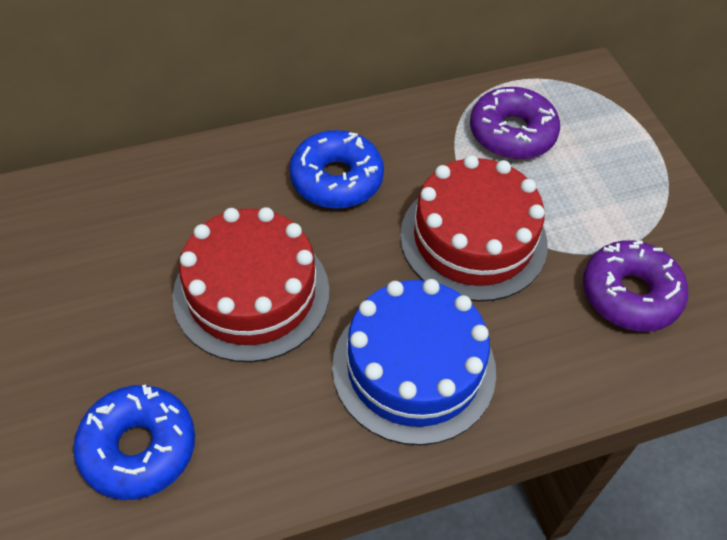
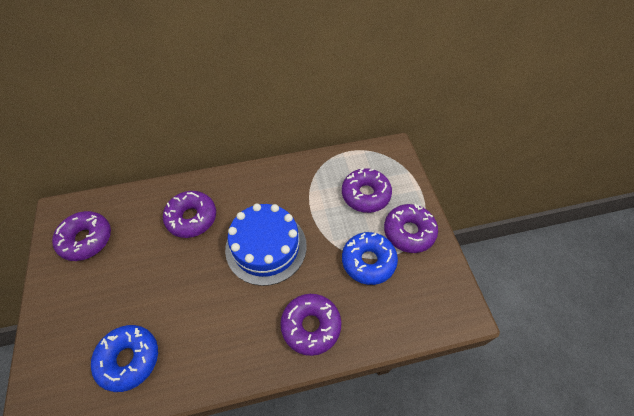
purple donut: [470,87,560,160] [583,240,688,332] = 2 -> [52,211,111,261] [163,191,216,238] [280,294,341,356] [342,168,392,213] [384,204,438,253] = 5
red cake: [172,207,329,362] [400,155,548,302] = 2 -> none = 0

